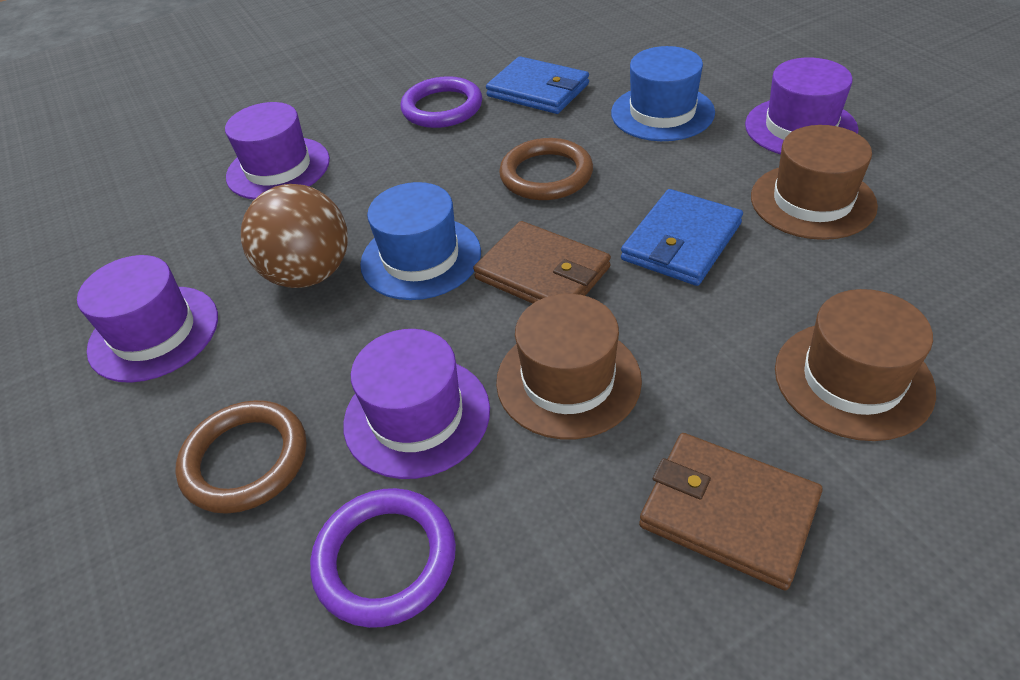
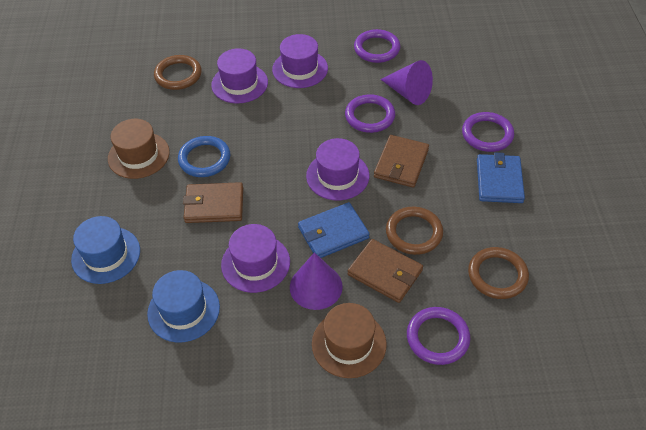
blue ring: none = 0 -> [178,136,230,177] = 1
brown ball: [241,184,348,288] = 1 -> none = 0
brown hat: [496,294,642,439] [751,125,878,240] [775,289,936,441] = 3 -> [108,119,170,179] [312,303,387,378] = 2
brown ring: [175,400,306,514] [499,138,593,200] = 2 -> [154,55,202,90] [386,207,443,255] [468,247,529,299] = 3
brown wallet: [473,221,611,304] [639,433,823,590] = 2 -> [183,182,243,223] [347,239,423,303] [374,135,429,188] = 3
purple cone: none = 0 -> [290,252,343,310] [380,60,433,105] = 2
purple ring: [310,488,456,628] [401,76,482,128] = 2 -> [345,94,395,133] [354,29,401,63] [407,307,470,365] [462,112,514,152] = 4

